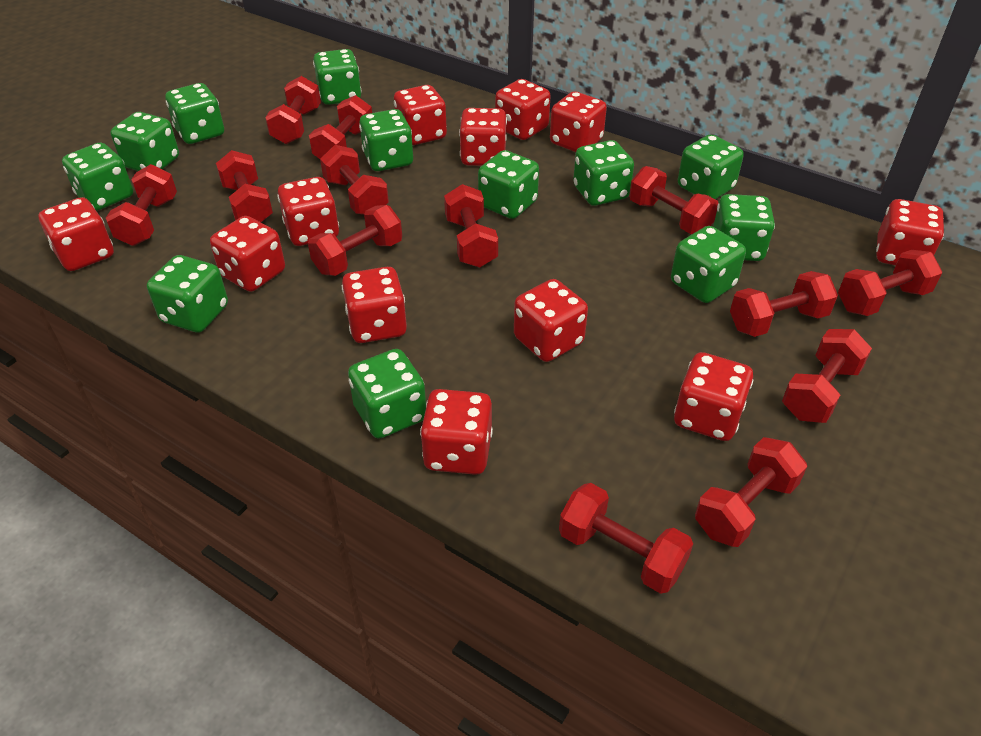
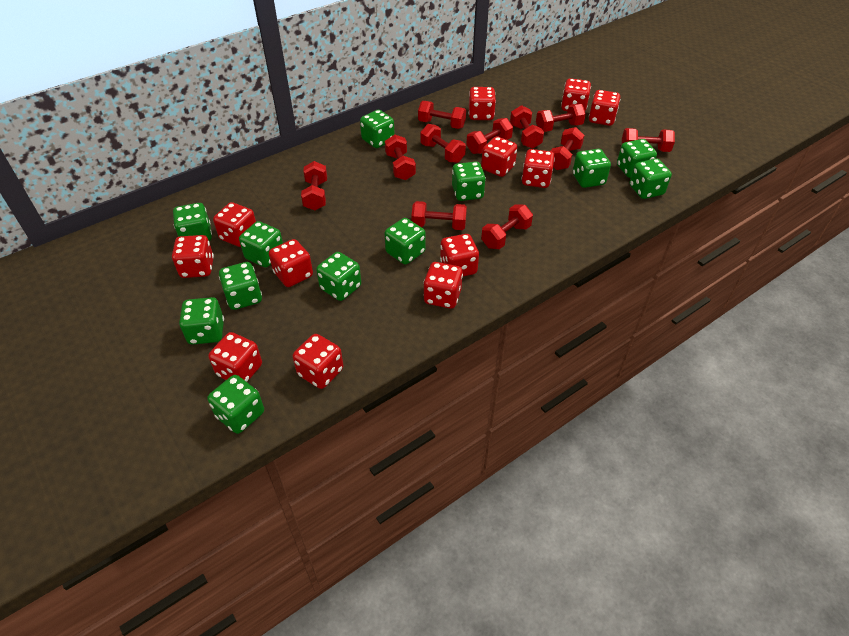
red dumbbell: [106,164,177,246] [216,150,273,222] [265,76,321,144] [308,205,402,276] [309,95,372,159] [320,145,389,215] [444,184,498,268] [559,483,693,594] [629,166,718,234] [695,437,807,547] [730,271,838,337] [782,329,872,423] [838,250,942,316] = 13 -> [301,161,327,211] [385,134,416,180] [412,201,467,230] [418,101,466,129] [420,124,466,163] [466,118,513,154] [481,205,533,249] [510,105,544,149] [536,104,586,132] [551,127,584,170] [622,128,675,152] = 11

